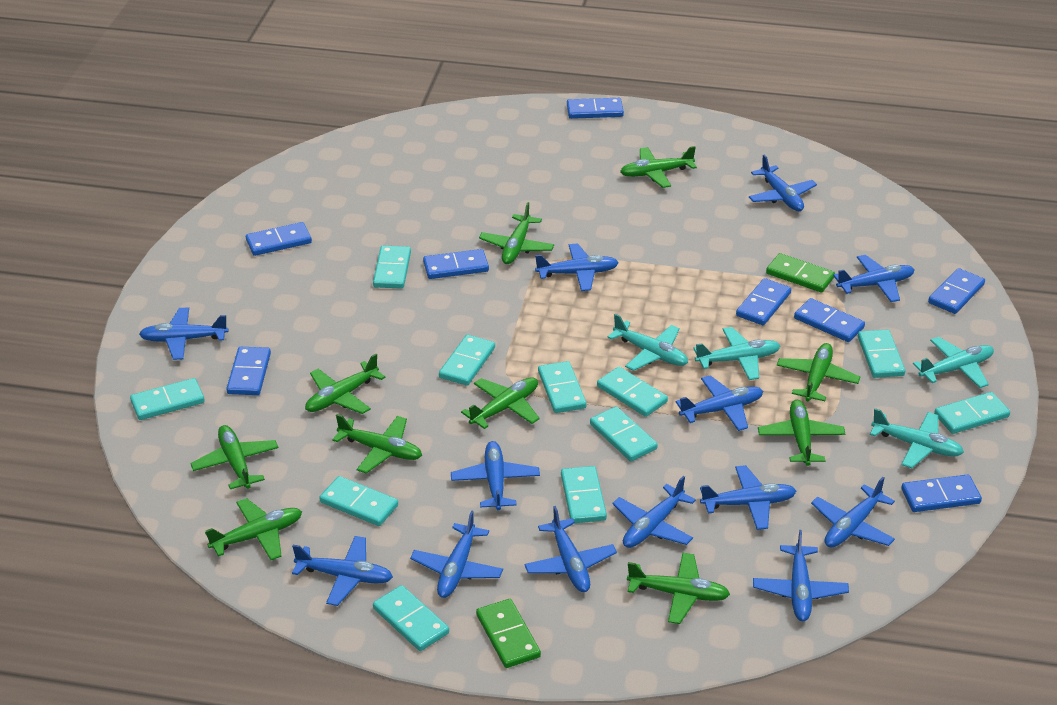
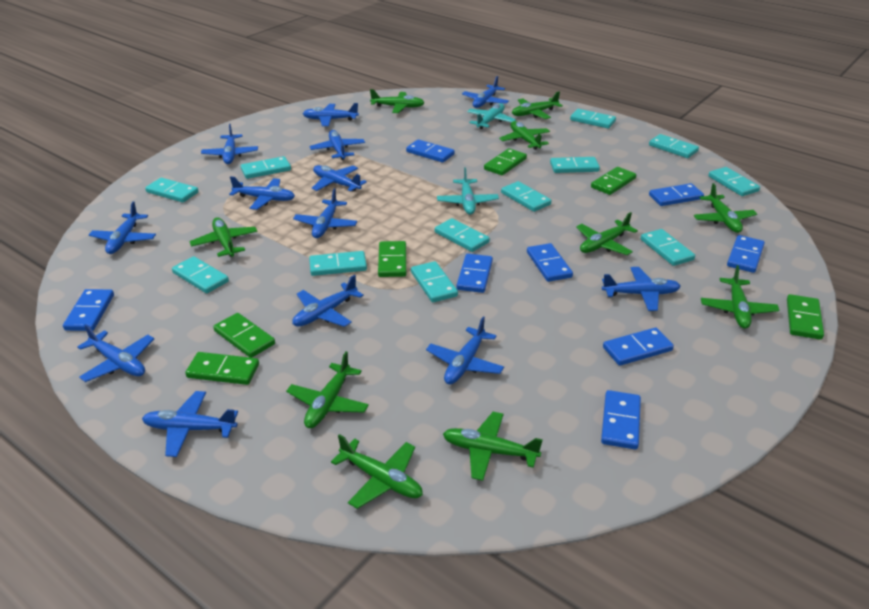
green domino: [476,599,541,668] [766,253,835,292] = 2 -> [185,352,259,385] [213,313,275,358] [378,241,406,277] [484,148,527,175] [591,167,636,195] [787,294,824,340] = 6
turquoise domino: [130,378,205,420] [319,476,398,526] [373,246,411,289] [373,585,449,651] [439,335,495,386] [538,361,587,413] [561,466,607,523] [590,406,658,461] [597,367,668,417] [858,330,905,378] [934,392,1010,434] = 11 -> [145,178,199,203] [172,256,229,293] [240,156,291,179] [309,251,367,276] [411,261,458,302] [435,218,490,252] [501,181,551,212] [550,157,600,173] [570,109,616,128] [641,229,695,266] [649,134,699,158] [709,167,760,196] = 12
turquoise plane: [607,314,688,371] [693,327,781,380] [870,408,964,468] [913,337,994,388] = 4 -> [437,167,499,215] [467,103,516,129] = 2

